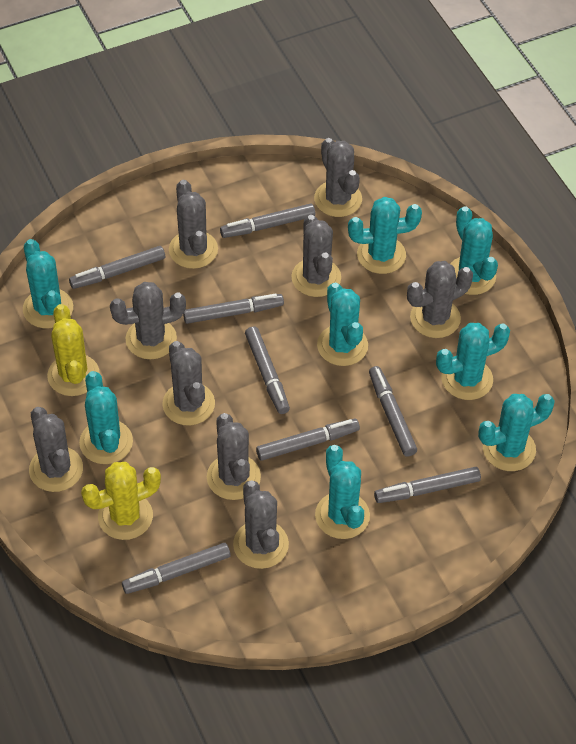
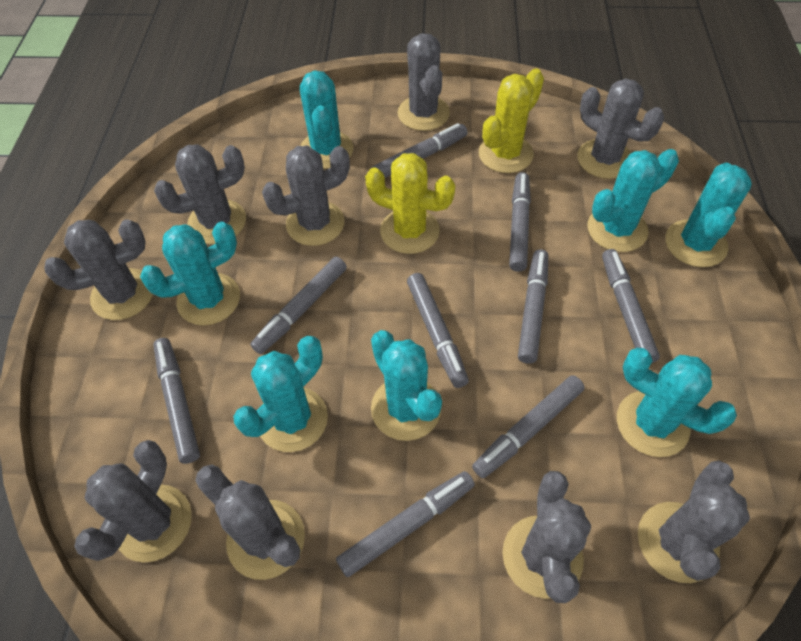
grey marker: [69,246,165,289] [122,543,231,594] [183,294,284,324] [220,203,316,238] [245,326,290,414] [256,419,360,461] [369,366,417,457] [374,467,481,503] = 8 -> [153,338,200,464] [250,257,347,354] [336,471,475,577] [370,123,468,178] [407,273,469,388] [472,375,585,478] [509,172,531,272] [518,249,548,364] [602,249,660,363] = 9
turquoise cactus: [23,239,73,328] [79,371,133,464] [315,445,370,539] [317,283,368,366] [348,197,422,274] [436,323,510,400] [450,206,498,295] [478,394,555,471] = 8 -> [140,222,240,325] [233,336,328,452] [300,70,353,169] [371,330,442,441] [587,149,679,252] [617,348,737,457] [665,163,752,267] = 7

